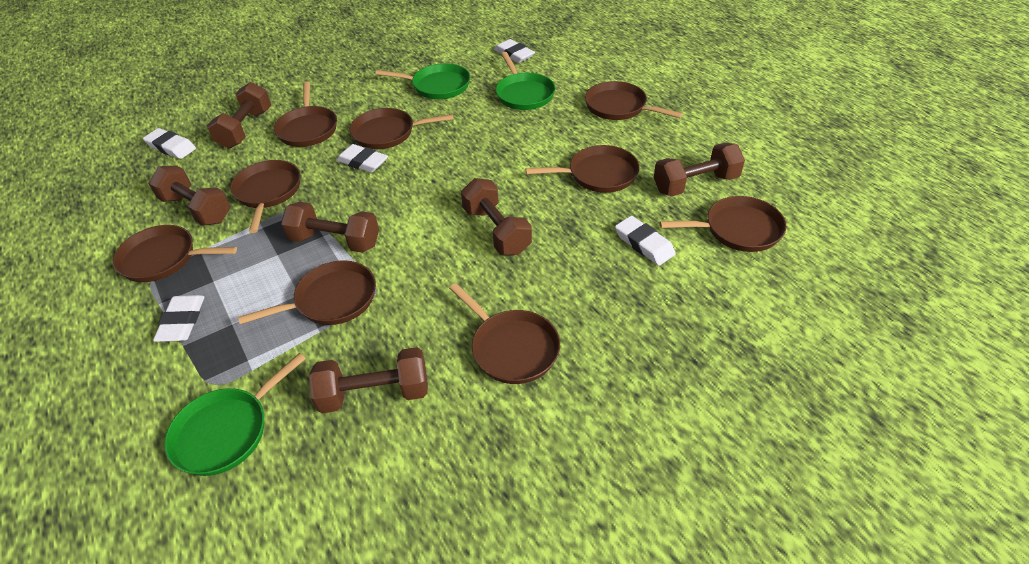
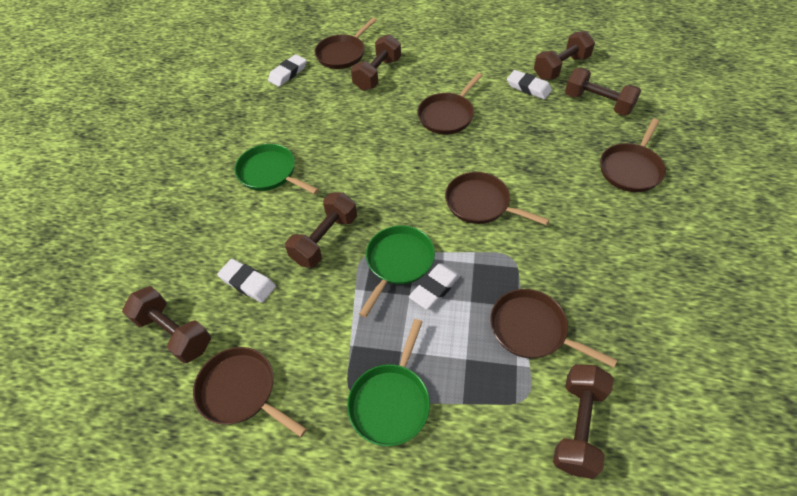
brown pan: [113,225,237,282] [230,160,301,233] [238,260,376,325] [274,82,337,147] [350,108,454,149] [449,283,560,384] [526,145,639,193] [585,81,683,120] [660,196,787,252] = 9 -> [193,347,307,437] [314,18,377,69] [417,73,483,134] [445,172,549,225] [490,289,617,368] [600,118,666,192] = 6
white eraser: [143,128,196,159] [153,295,205,342] [336,144,388,173] [494,39,535,63] [615,216,676,265] = 5 -> [217,259,276,303] [268,54,307,87] [409,263,461,310] [507,70,552,99] = 4

